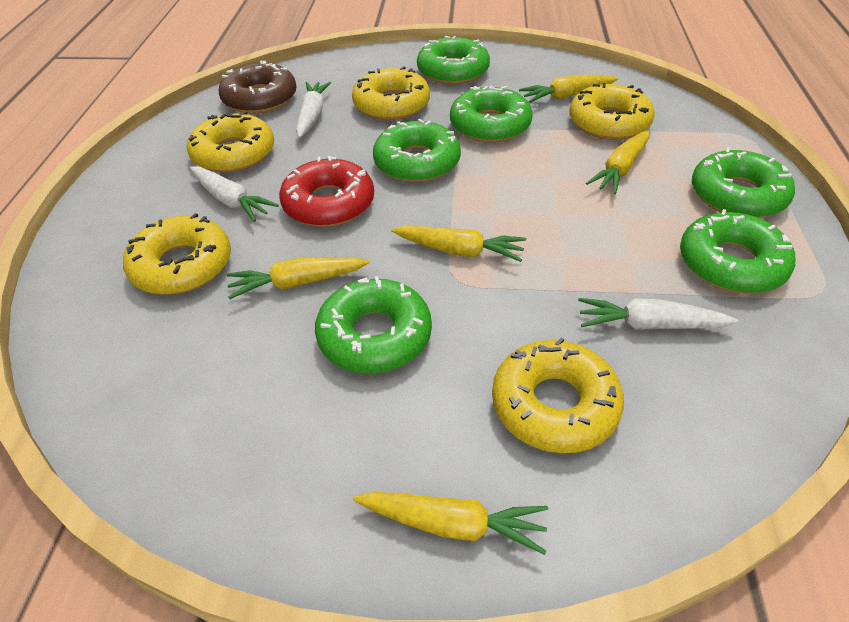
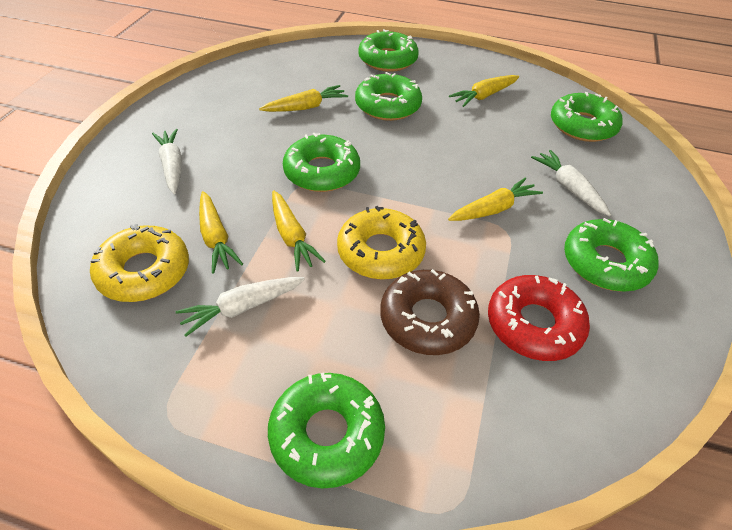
yellow donut: [123,213,231,295] [187,111,274,173] [352,66,430,120] [492,338,624,453] [569,83,655,140] = 5 -> [90,224,189,302] [337,206,426,280] = 2

